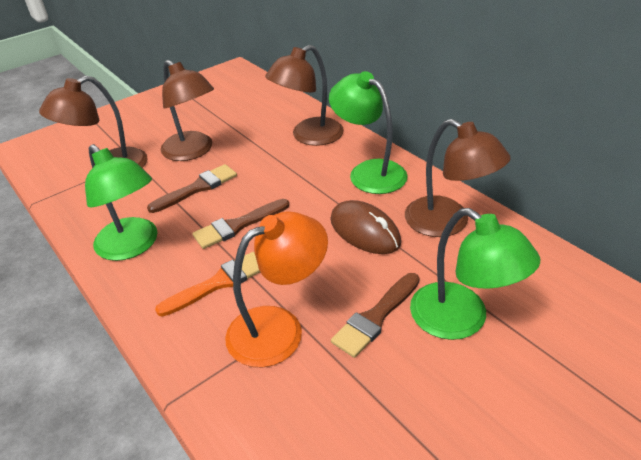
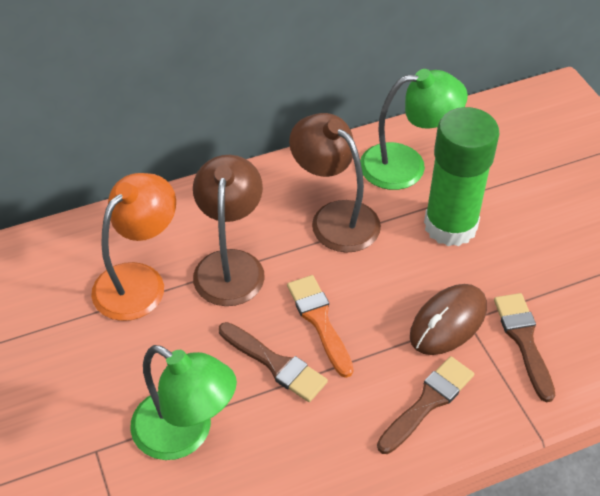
brown lamp: [39,76,148,168] [160,60,214,161] [265,45,344,146] [405,119,510,237] = 4 -> [193,155,265,306] [289,113,381,252] = 2
green glue stick: none = 0 -> [424,107,500,246] = 1
green lamp: [85,144,158,261] [329,71,408,194] [410,208,540,340] = 3 -> [130,345,237,460] [360,69,468,190] = 2

